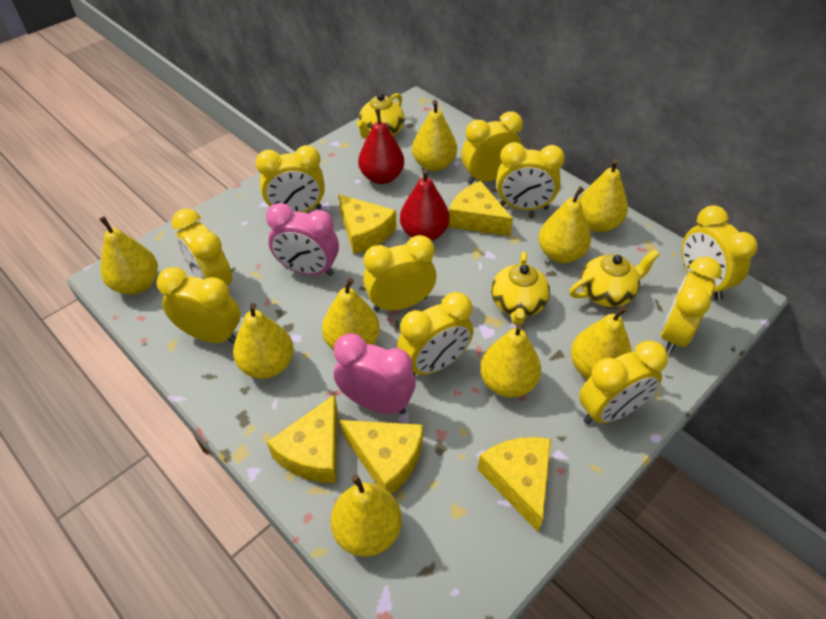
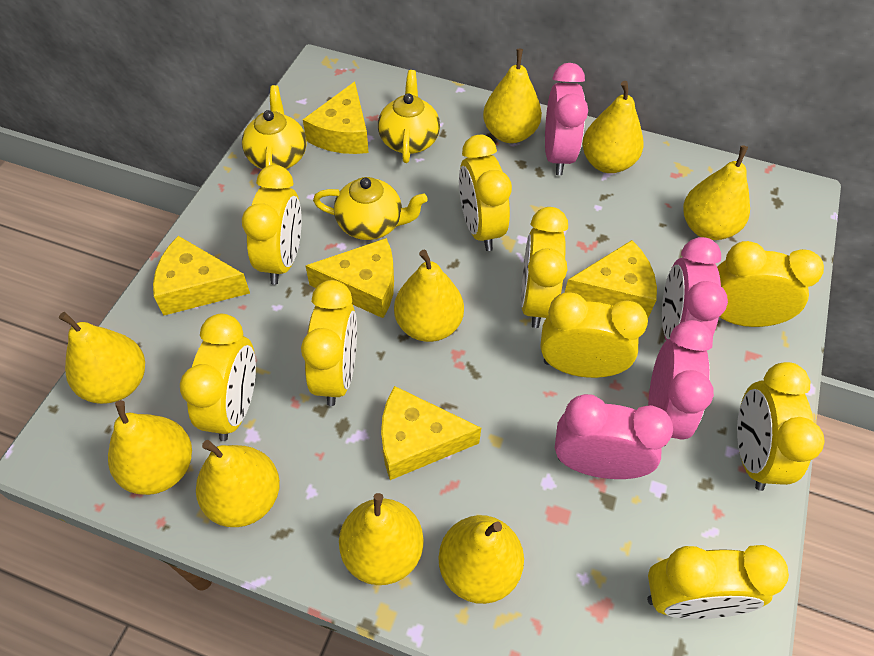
pink clock: [266,203,339,276] [334,333,416,414] = 2 -> [545,63,588,175] [555,394,673,479] [648,320,714,446] [662,237,728,340] = 4
red pear: [358,109,404,184] [400,169,450,241] = 2 -> none = 0
yellow clock: [157,267,241,344] [172,208,232,286] [256,145,325,212] [363,235,437,311] [397,292,473,376] [461,111,523,184] [497,142,565,210] [579,340,668,424] [661,256,722,354] [682,205,758,300] = 10 -> [180,314,256,441] [242,165,302,285] [301,280,357,406] [459,135,512,251] [521,207,568,328] [540,293,648,378] [647,545,789,619] [717,241,824,327] [737,362,825,491] = 9

